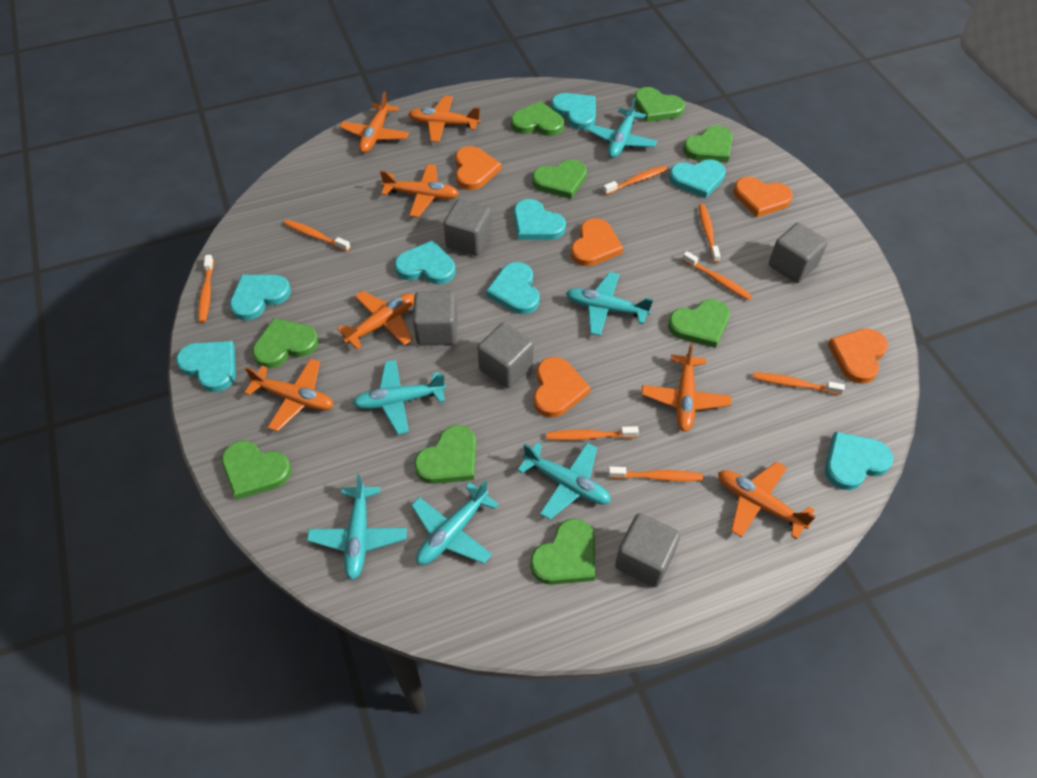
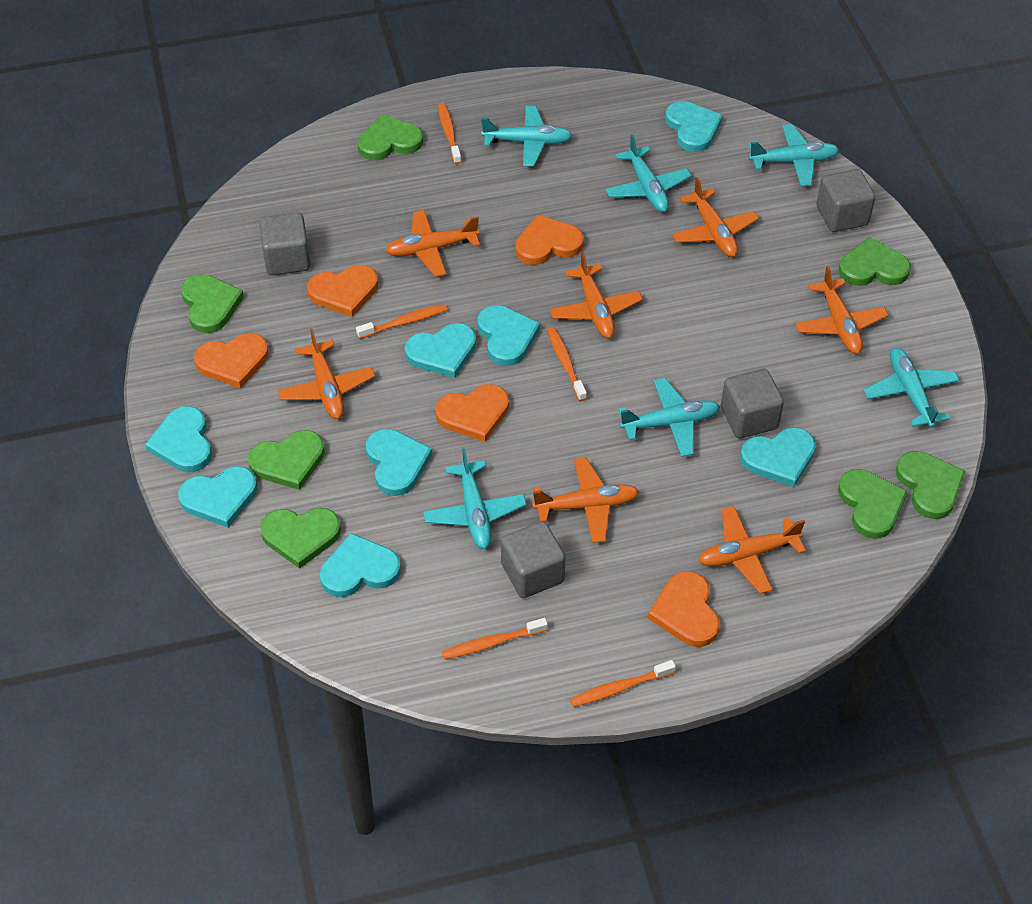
green heart: [222,440,291,500] [252,318,319,368] [414,425,476,484] [511,101,564,136] [530,519,595,585] [532,159,587,199] [634,87,685,122] [668,299,730,348] [683,125,733,162] = 9 -> [181,274,244,333] [248,430,325,490] [260,508,341,569] [358,114,423,160] [838,469,908,539] [839,237,911,286] [896,451,965,519] = 7
grey cube: [413,291,457,345] [444,199,492,256] [477,323,534,388] [615,513,680,587] [769,223,828,283] = 5 -> [259,213,311,275] [501,521,566,598] [721,369,784,439] [816,169,875,232] = 4
orange toothbrush: [198,255,214,323] [284,220,351,252] [546,426,639,440] [603,165,668,195] [608,467,703,481] [682,251,752,300] [699,204,720,263] [753,372,845,395] = 8 -> [356,304,447,339] [438,103,461,164] [442,618,548,659] [547,327,587,401] [570,660,676,707] = 5

